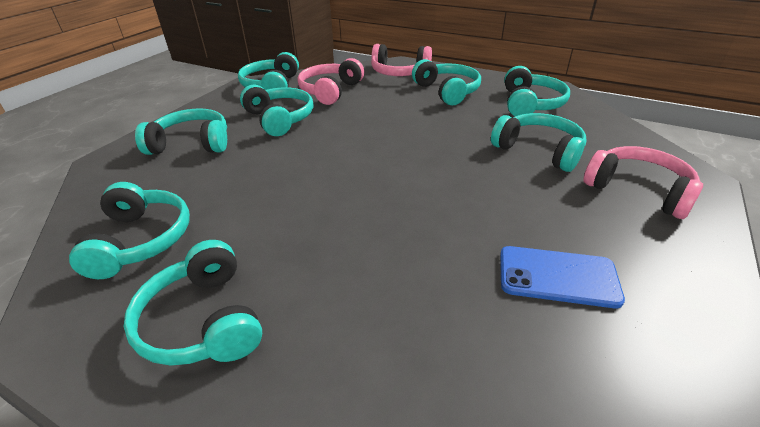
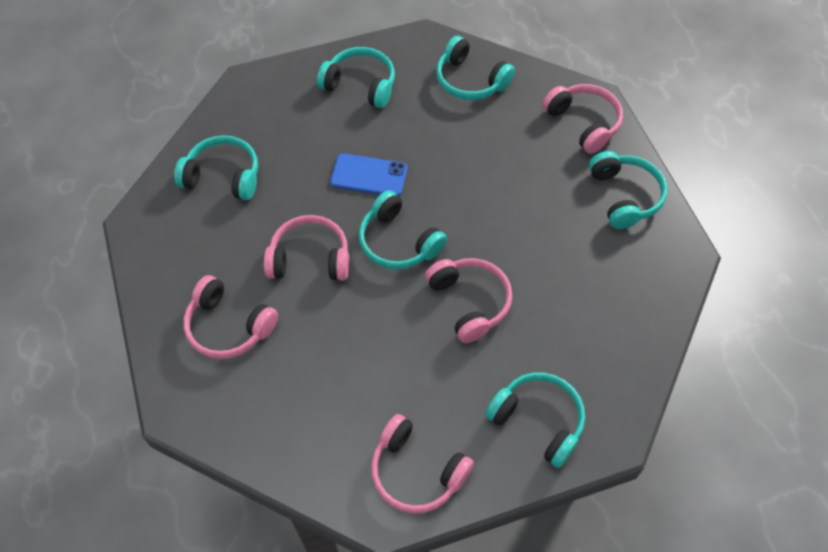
pink headphones: [298,58,364,105] [371,44,432,76] [584,146,703,219] = 3 -> [183,275,278,359] [264,215,349,281] [371,414,474,513] [425,258,512,343] [543,84,623,154] = 5
turquoise headphones: [69,182,190,279] [124,240,262,365] [135,109,227,155] [238,52,299,90] [240,84,313,136] [412,59,481,105] [491,113,586,172] [505,66,570,116] = 8 -> [174,135,258,200] [317,47,395,108] [359,190,447,270] [436,36,515,100] [485,373,585,468] [589,151,668,229] = 6

